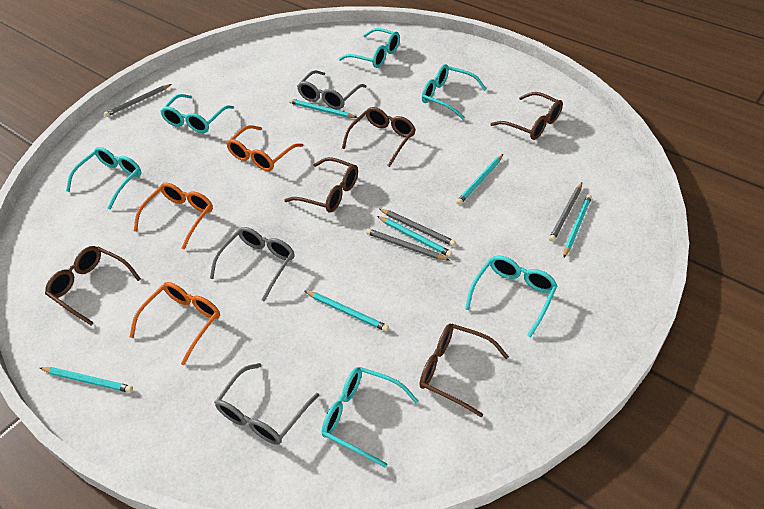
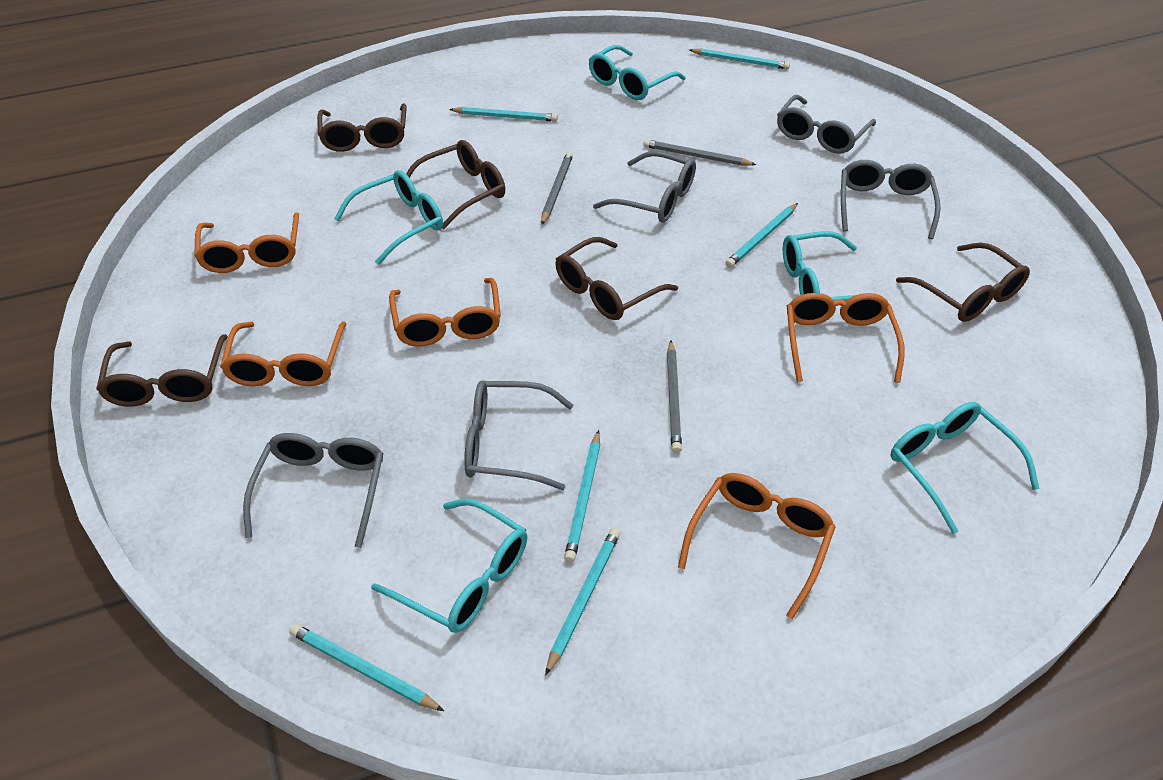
grey glasses: [210,227,294,302] [215,363,319,445] [297,70,367,109] = 3 -> [243,433,383,548] [464,380,573,490] [593,151,696,223] [777,95,876,154] [841,160,941,239] = 5
grey pencil: [104,84,171,117] [366,228,450,261] [379,209,456,246] [549,183,582,242] = 4 -> [541,151,573,225] [643,139,757,166] [667,340,682,453] = 3
orange glasses: [130,282,220,365] [134,183,213,249] [226,125,303,171] = 3 -> [194,212,299,273] [220,322,346,386] [389,278,501,347] [678,473,836,619] [787,293,905,383] = 5
turquoise glasses: [66,147,141,209] [160,94,234,133] [322,367,418,467] [339,28,400,68] [422,64,487,119] [465,255,558,337] = 6 -> [334,170,443,265] [371,499,527,633] [589,45,686,100] [783,231,890,305] [890,402,1040,534] = 5

